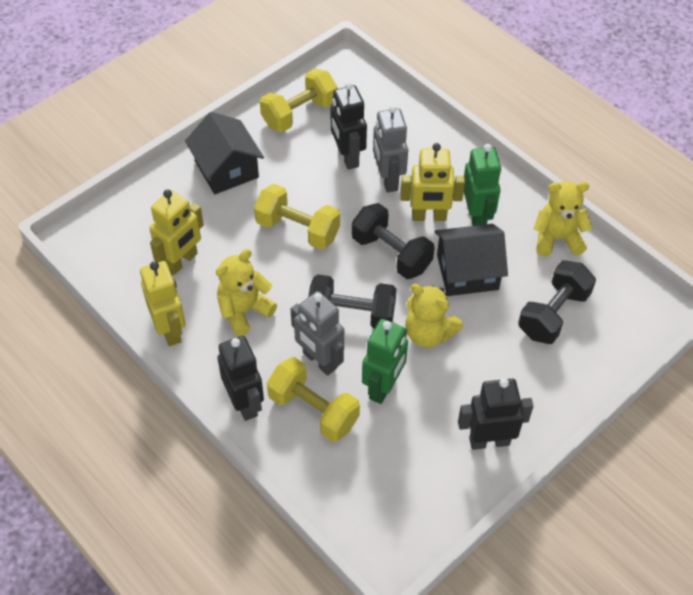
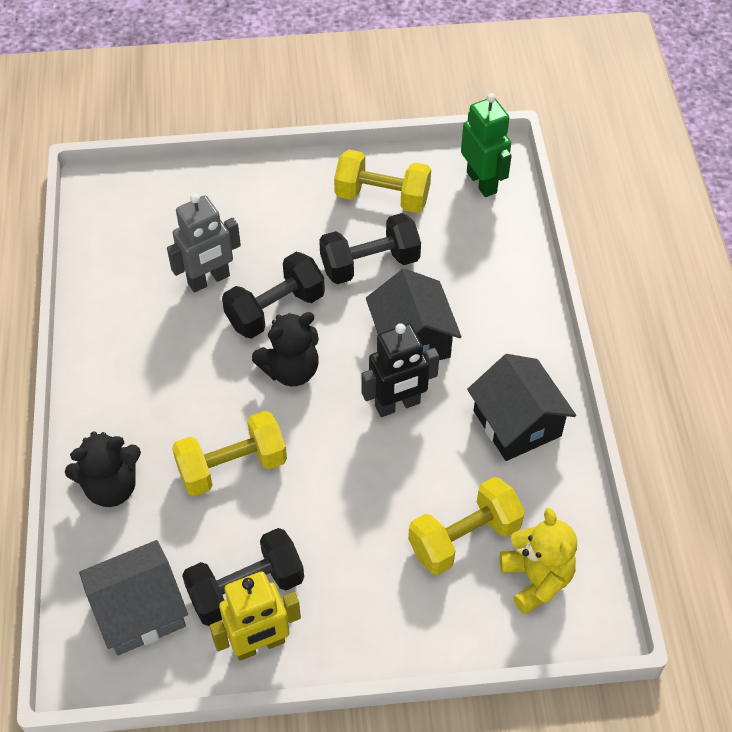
black robot: [218,336,264,421] [330,82,367,170] [458,378,533,450] = 3 -> [361,323,439,417] = 1
black teddy bear: none = 0 -> [65,431,141,507] [252,312,319,387] = 2
green robot: [362,319,408,404] [464,144,501,226] = 2 -> [461,93,512,197] = 1
grey house: none = 0 -> [79,540,188,656] = 1
grey robot: [291,291,344,376] [373,105,408,192] = 2 -> [167,193,241,292] = 1
yellow robot: [140,261,186,346] [149,190,204,275] [401,143,465,221] = 3 -> [210,572,301,661] = 1
yellow teddy bear: [216,249,277,336] [405,284,463,348] [533,181,592,256] = 3 -> [500,508,577,614] = 1

